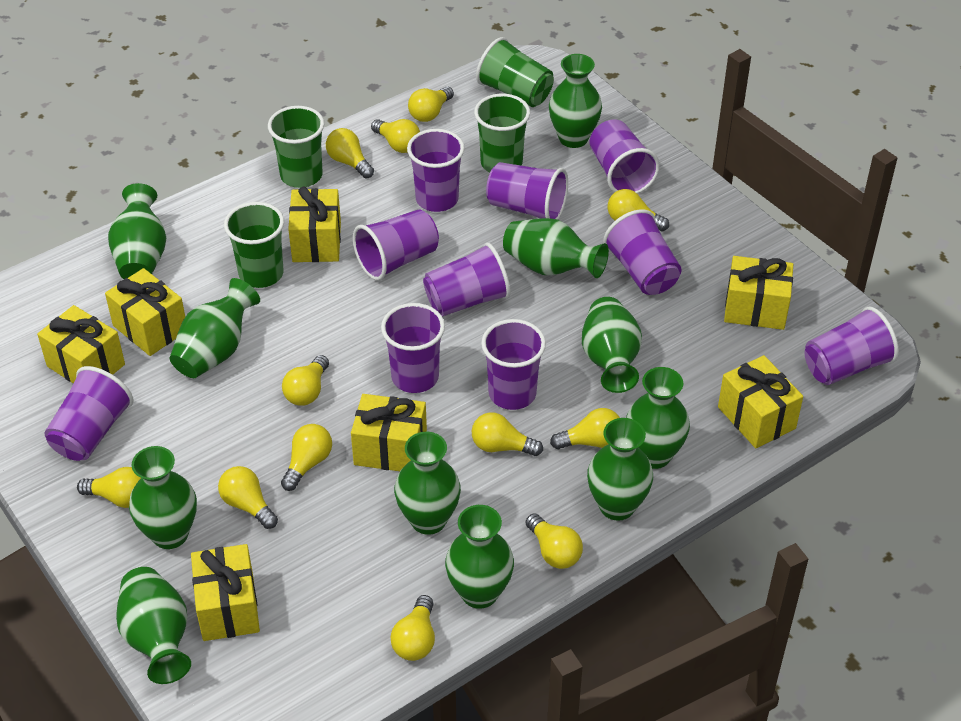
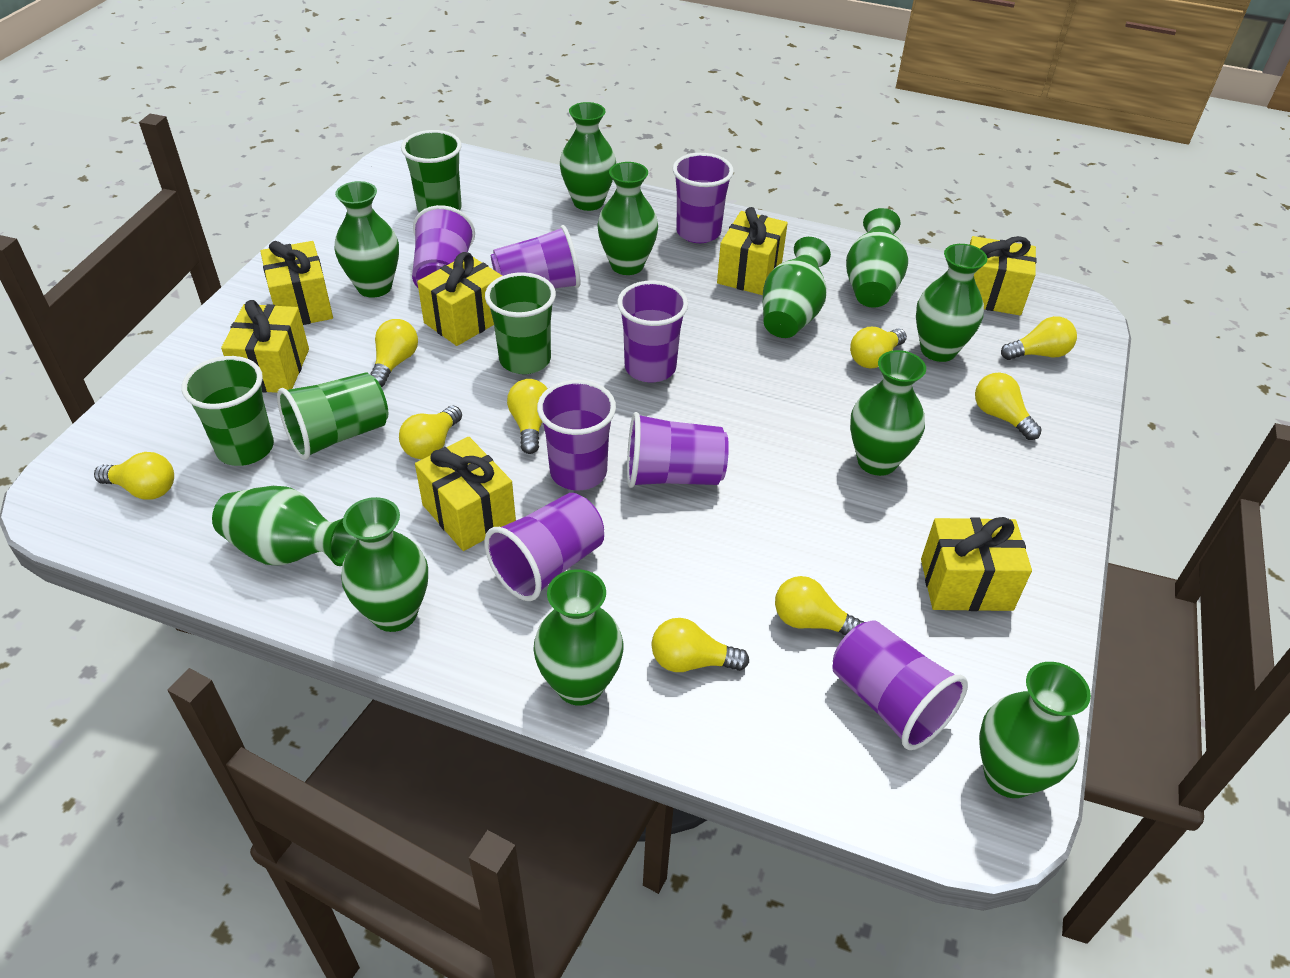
purple cup: [45,366,133,461] [353,209,439,281] [381,303,445,393] [407,129,465,212] [423,243,511,317] [481,319,546,410] [486,162,568,219] [590,119,660,194] [603,209,682,295] [804,306,899,385] = 10 -> [412,205,475,288] [484,493,604,601] [491,225,581,288] [537,380,616,490] [617,281,688,383] [627,412,729,488] [673,153,734,243] [832,620,968,750] = 8
yellow light bulb: [77,467,141,508] [218,466,278,529] [281,424,332,491] [282,355,329,406] [326,128,374,178] [371,119,420,153] [390,595,435,661] [408,86,454,122] [472,412,543,456] [526,513,583,569] [550,408,620,449] [608,189,669,231] = 12 -> [94,452,174,500] [370,319,418,387] [399,406,462,459] [507,379,548,454] [652,618,749,672] [775,576,864,635] [850,327,907,368] [975,373,1042,440] [1001,316,1077,360] = 9

